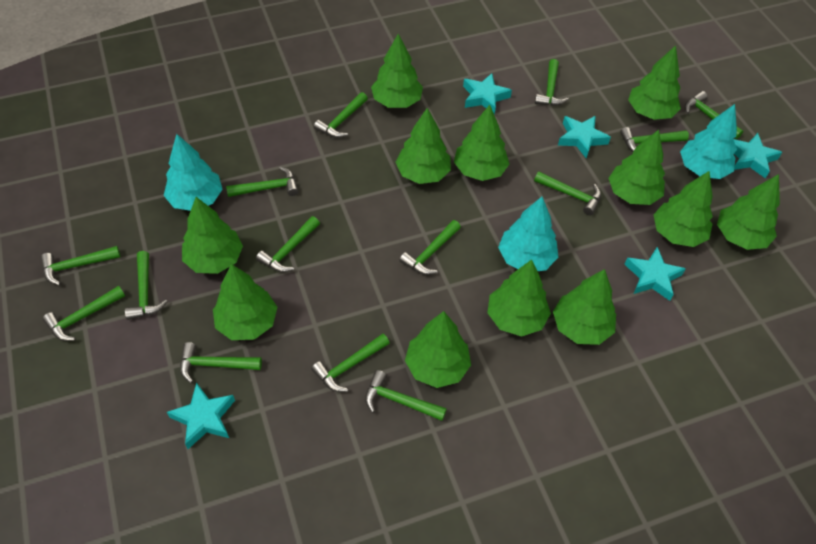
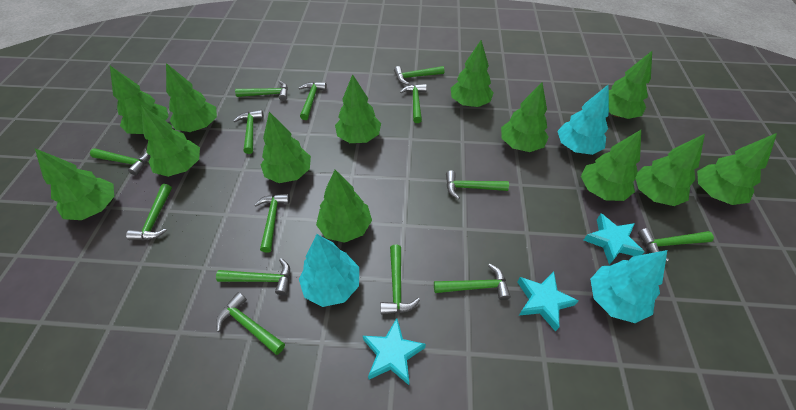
green tree: [182,197,243,274] [213,264,277,340] [371,34,423,108] [396,108,451,184] [405,311,471,388] [454,105,509,181] [487,259,551,337] [553,269,616,345] [608,130,665,205] [628,45,681,120] [653,171,713,247] [717,174,780,250] = 12 -> [35,148,114,220] [110,66,169,134] [141,105,200,177] [166,63,217,132] [261,112,311,183] [316,170,372,243] [335,74,381,143] [451,40,494,107] [501,82,549,152] [581,130,641,201] [609,51,652,119] [635,134,705,206] [697,133,777,205] = 13
turquoise star: [167,382,235,449] [463,73,512,115] [558,116,611,159] [624,247,686,301] [734,133,782,179] = 5 -> [363,318,426,385] [517,271,579,331] [584,214,644,265] = 3

